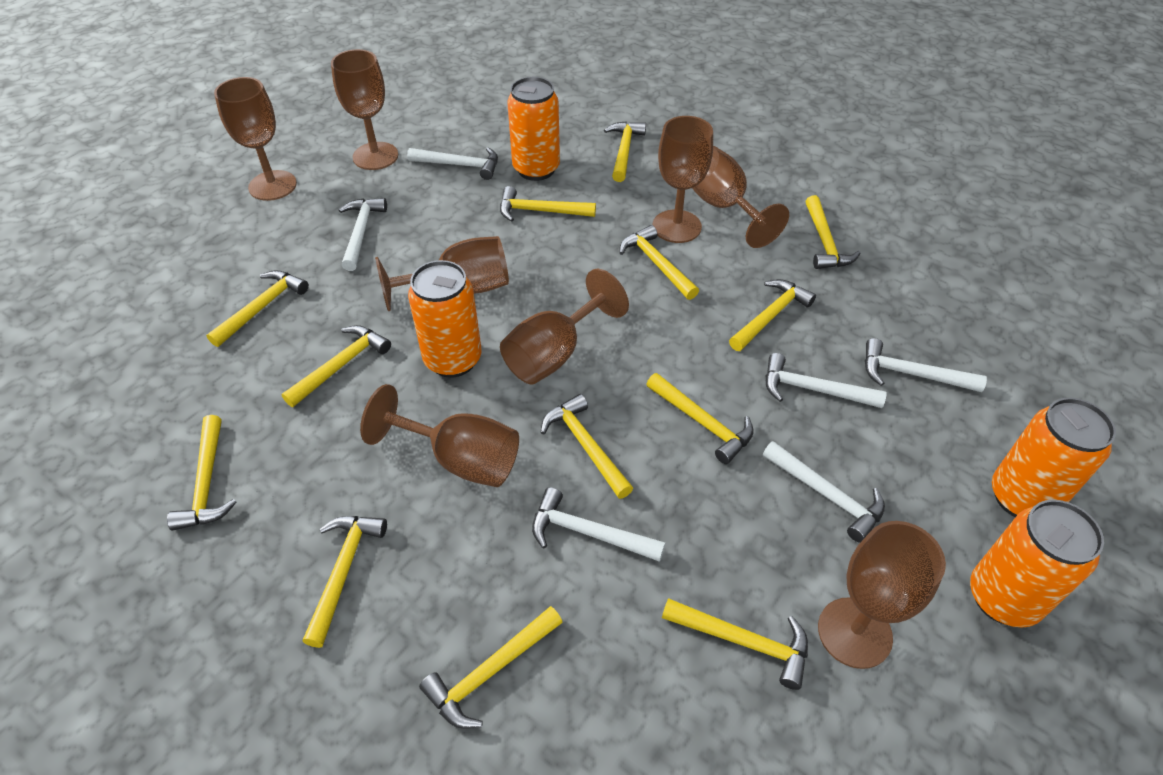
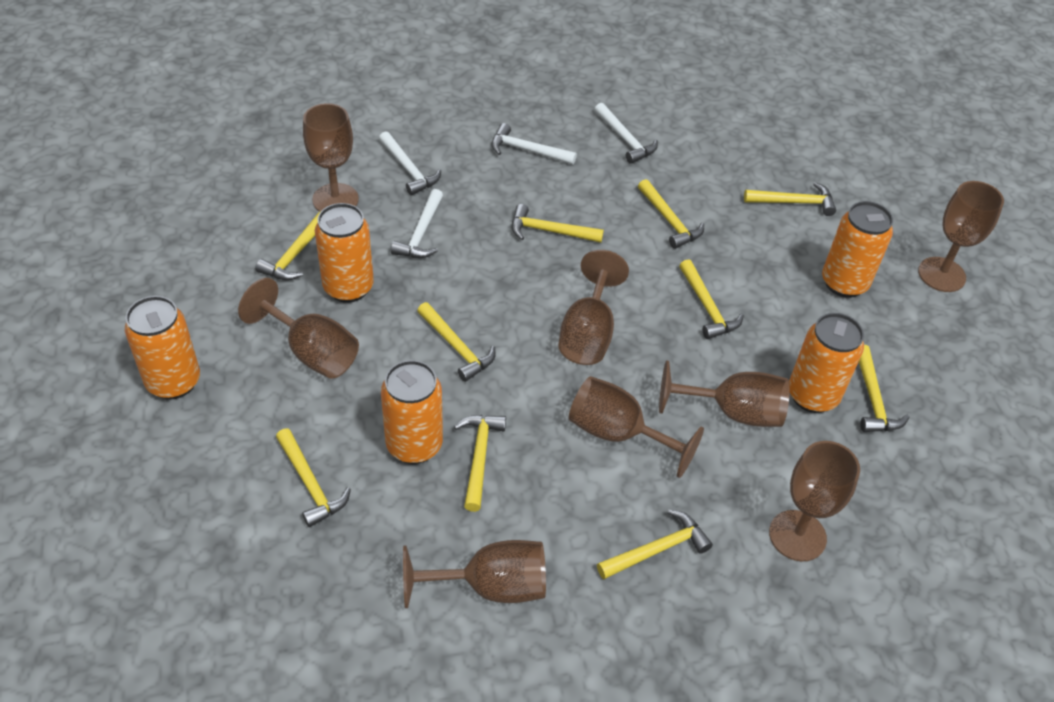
orange can: [408,260,482,378] [507,77,560,181] [970,500,1104,628] [992,398,1116,517] = 4 -> [125,296,200,399] [315,203,374,303] [381,360,443,464] [789,313,864,413] [822,201,893,298] = 5
white hammer: [339,198,387,271] [407,147,498,180] [532,487,665,562] [763,441,885,543] [766,353,887,408] [865,338,987,392] = 6 -> [379,131,441,195] [391,189,443,258] [492,123,577,165] [594,103,658,164] = 4
yellow hammer: [167,415,236,531] [206,270,309,347] [281,325,391,407] [302,516,387,648] [419,606,563,729] [500,186,596,222] [540,394,633,499] [604,121,646,182] [619,225,699,300] [646,373,754,464] [662,598,808,690] [729,279,816,351] [805,195,861,269] = 13 -> [255,211,321,280] [276,428,351,527] [417,302,495,382] [454,415,506,512] [512,204,604,243] [597,510,713,579] [638,179,704,249] [679,259,744,339] [744,182,836,216] [859,345,910,432] = 10

